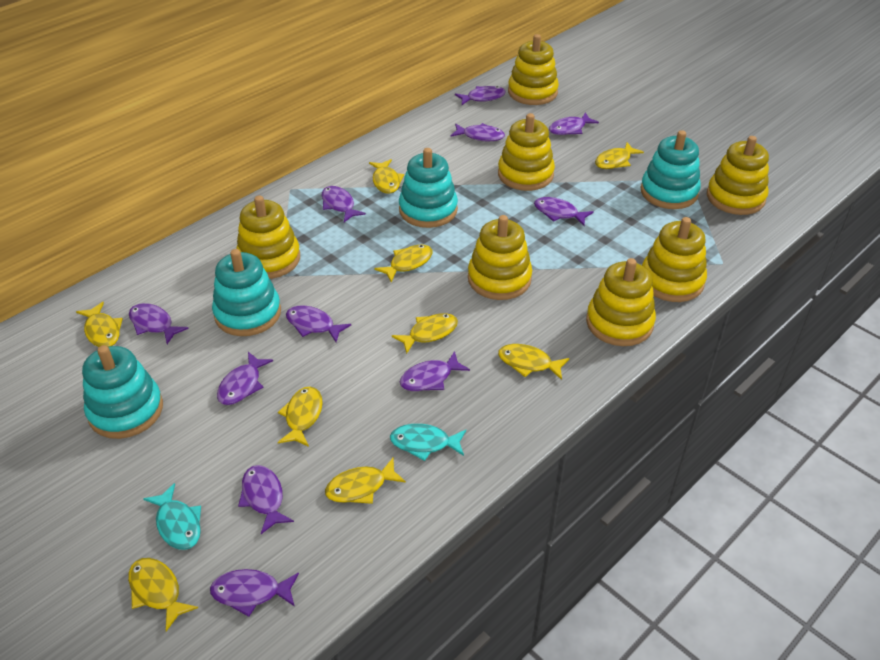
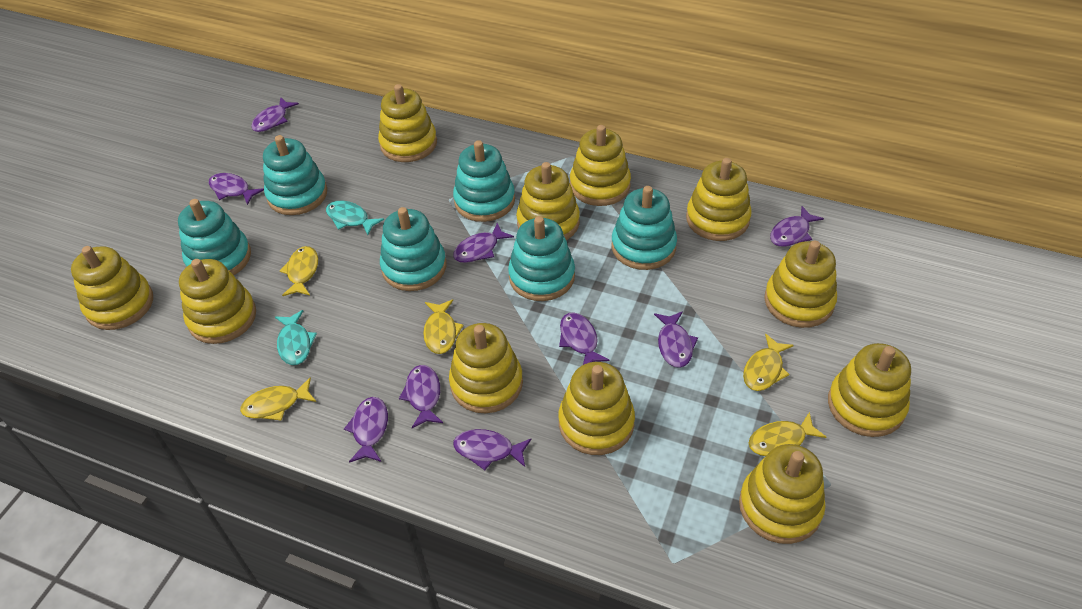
purple fish: [129,303,189,344] [210,569,299,617] [217,352,273,405] [238,465,294,534] [286,305,351,342] [322,186,366,222] [400,351,470,391] [451,123,505,142] [455,86,506,105] [534,197,594,226] [549,112,599,135] = 11 -> [209,173,264,205] [251,97,299,132] [344,397,388,463] [399,365,443,428] [453,223,514,263] [453,429,531,470] [559,312,610,365] [654,311,698,368] [770,206,824,247] = 9
turquoise stacking toy: [82,345,163,439] [212,249,281,336] [399,148,458,228] [641,130,701,209] = 4 -> [178,199,251,275] [263,135,327,215] [380,207,446,291] [453,140,515,222] [508,216,575,301] [611,186,677,270] = 6
yellow fish: [76,302,123,347] [128,558,198,631] [278,387,323,447] [325,458,406,504] [369,159,404,194] [374,245,433,282] [392,313,458,354] [498,344,569,380] [595,142,644,169] = 9 -> [240,378,316,421] [280,246,318,296] [423,299,464,354] [743,333,794,391] [749,412,827,456] = 5
yellow stacking toy: [236,195,300,279] [468,215,532,300] [498,113,555,191] [508,34,559,105] [586,258,656,346] [642,217,707,302] [707,136,769,215] = 7 -> [71,246,153,330] [179,259,256,344] [378,84,437,162] [449,323,523,413] [516,162,580,240] [558,362,635,455] [570,125,631,206] [686,158,752,241] [739,444,826,544] [764,241,837,328] [828,343,911,437] = 11

